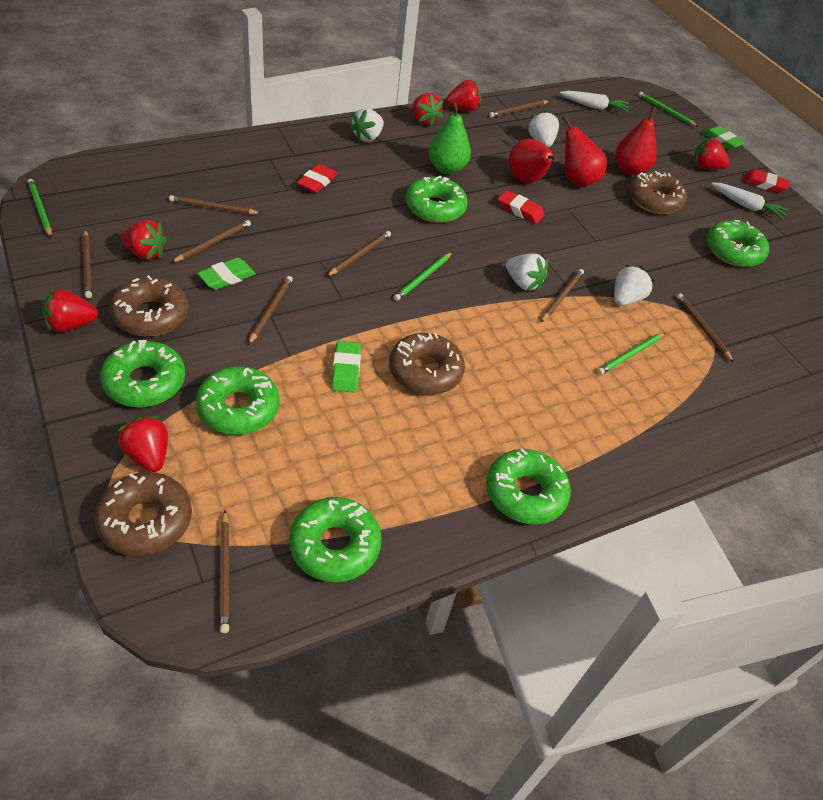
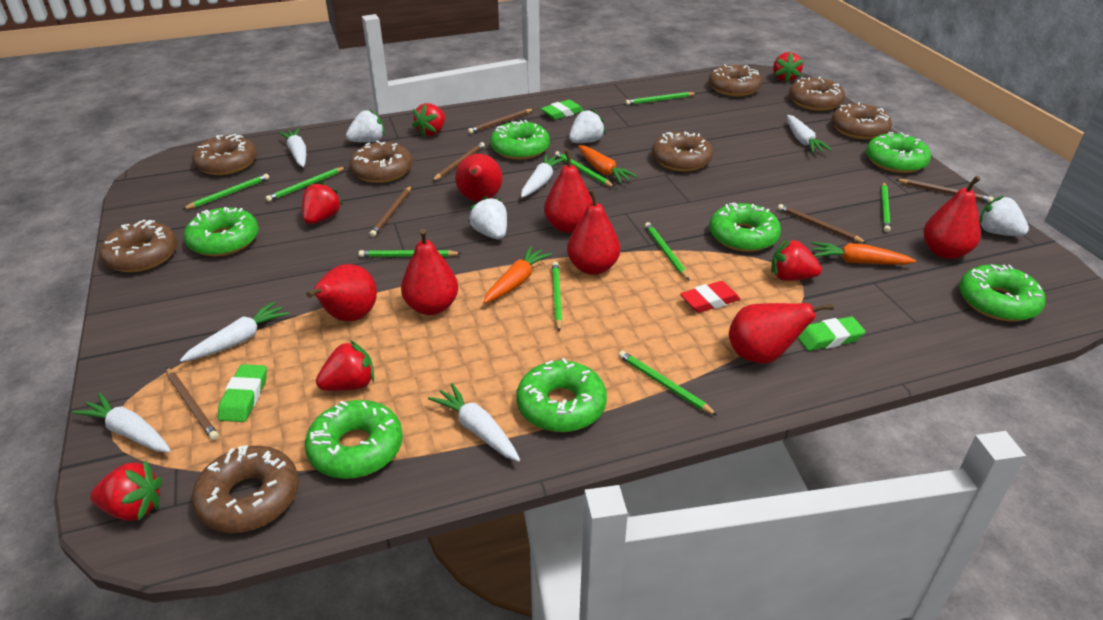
brown donut: [94,472,192,556] [110,275,189,337] [389,333,465,395] [628,171,687,214] = 4 -> [99,219,178,272] [192,134,257,175] [192,445,299,533] [349,140,413,183] [652,131,713,172] [709,64,762,97] [789,77,845,111] [832,102,892,140] = 8
brown pencil: [82,229,92,298] [169,195,262,215] [172,220,251,262] [220,510,230,633] [248,276,293,345] [326,231,391,277] [489,100,549,118] [541,269,584,322] [677,293,734,362] = 9 -> [166,367,219,440] [370,186,411,237] [432,142,485,181] [468,109,534,134] [778,204,867,243] [895,179,994,203] = 6
green donut: [100,340,185,407] [196,366,279,435] [289,497,382,582] [405,175,468,223] [486,449,571,525] [706,220,769,267] = 6 -> [184,207,259,256] [305,400,403,479] [490,120,550,160] [516,358,607,432] [709,202,781,252] [866,132,931,173] [959,265,1045,321] = 7
green pear: [428,101,471,174] = 1 -> none = 0
green pencil: [28,179,52,238] [394,252,452,301] [597,333,665,375] [639,92,698,127] = 4 -> [182,174,269,210] [265,167,346,202] [359,250,462,257] [552,262,562,332] [555,151,615,188] [618,351,718,416] [625,92,697,105] [645,222,690,281] [881,182,891,232] = 9
orange carrot: none = 0 -> [483,246,552,303] [578,145,638,184] [812,242,916,265] = 3
red eraser: [297,164,337,193] [498,190,544,224] [743,169,790,193] = 3 -> [680,281,740,313] = 1
red pear: [509,139,558,183] [562,116,607,187] [615,106,657,176] = 3 -> [306,264,377,321] [401,229,458,315] [455,154,502,201] [544,150,593,233] [567,189,620,275] [729,303,834,364] [924,176,981,259] = 7
white carrot: [560,91,629,112] [712,182,788,220] = 2 -> [72,393,171,452] [180,301,289,362] [279,128,306,167] [428,383,520,462] [521,154,565,198] [787,115,832,153] = 6

